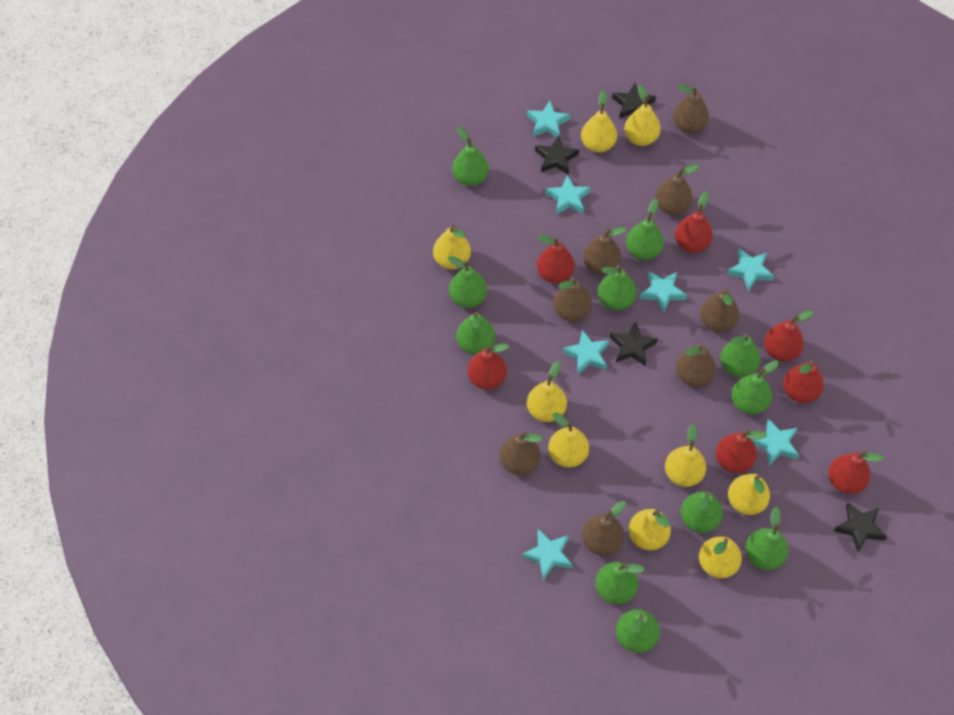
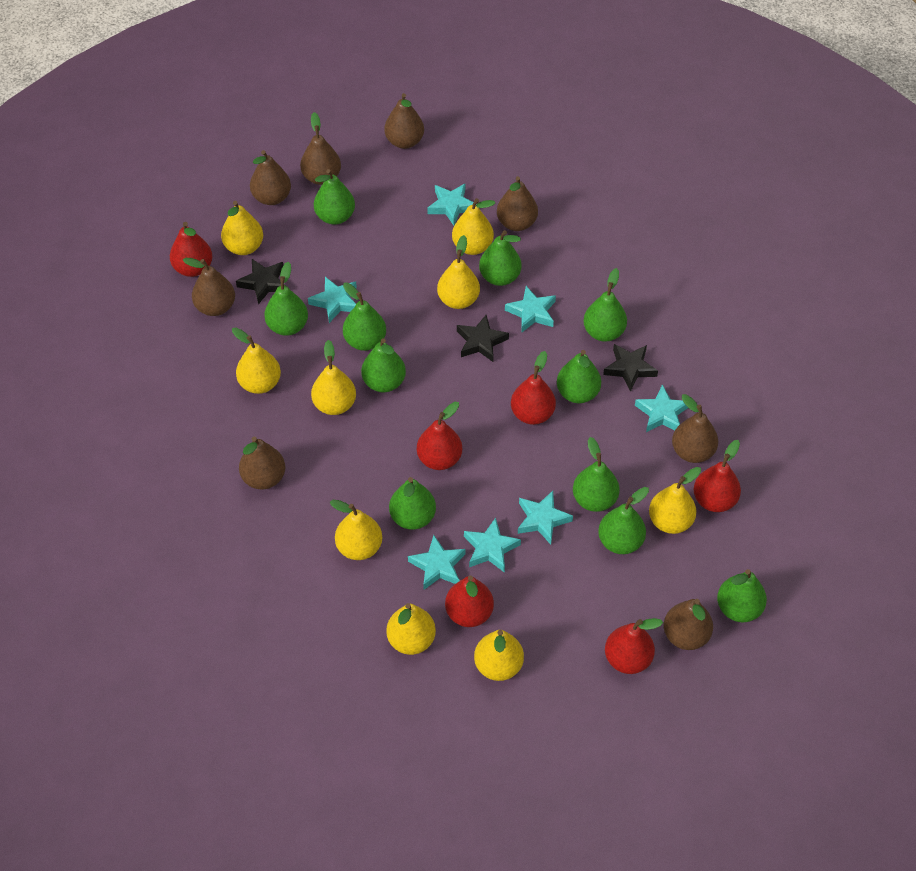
black star: [535,135,579,174] [610,321,658,366] [612,83,656,119] [834,502,887,552] = 4 -> [236,259,286,305] [457,315,509,362] [603,344,658,392] = 3
red pear: [467,343,509,390] [537,235,575,283] [675,191,713,253] [716,430,767,473] [764,310,814,362] [783,360,824,403] [828,451,884,494] = 7 -> [170,222,212,277] [417,402,462,470] [445,576,494,627] [511,351,556,425] [605,618,663,674] [694,440,741,512] = 6

